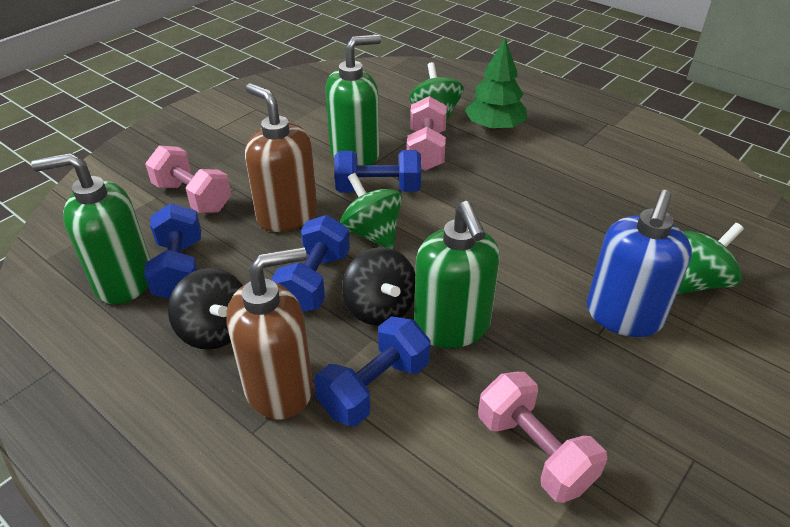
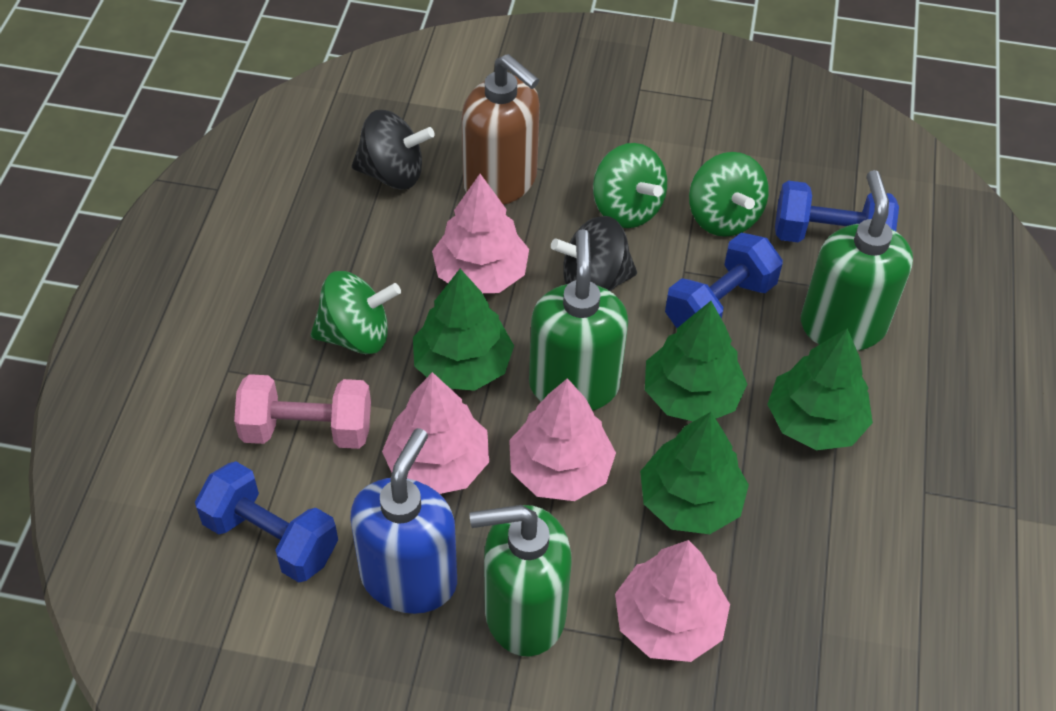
blue dumbbell: [144,203,201,299] [271,215,350,312] [314,316,431,426] [334,150,421,193] = 4 -> [195,461,338,583] [665,233,783,328] [775,181,899,242] = 3
brown soap dispenser: [226,247,313,420] [245,83,317,232] = 2 -> [462,54,540,205] = 1
green tree: [465,38,527,131] = 1 -> [413,269,514,391] [640,412,749,534] [645,301,747,421] [767,328,873,450] = 4
pink dumbbell: [145,145,231,213] [407,96,447,171] [478,372,607,503] = 3 -> [234,374,371,449] = 1
pink tree: none = 0 -> [382,372,489,494] [432,174,529,293] [509,378,616,501] [615,540,730,662] = 4

